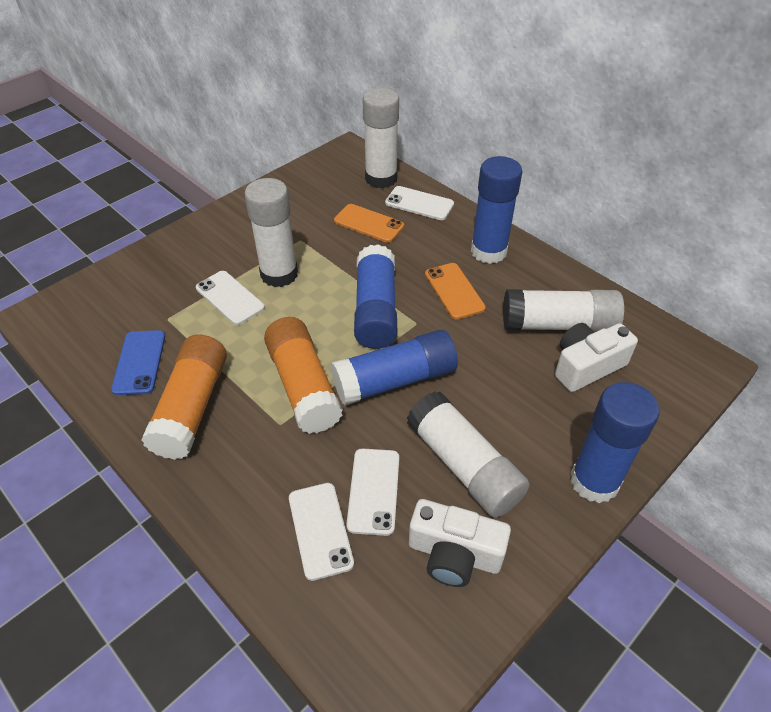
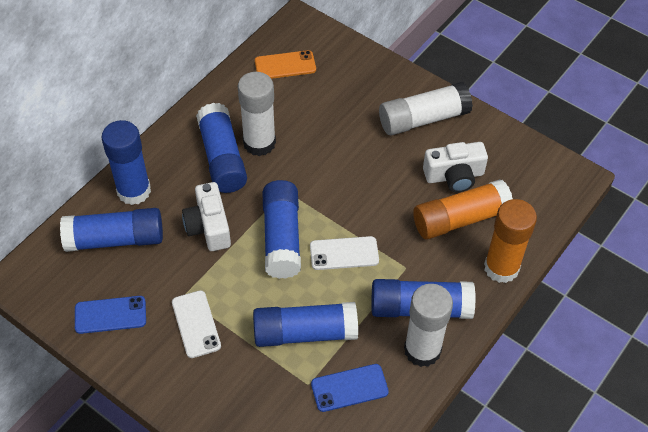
blue glue stick: [331,330,458,406] [354,244,397,349] [471,156,522,264] [570,382,659,503] = 4 -> [60,208,163,252] [101,120,151,205] [196,103,247,193] [253,302,358,347] [262,180,301,279] [371,279,476,319] = 6
blue phone: [111,330,165,395] = 1 -> [75,296,146,334] [311,364,389,412] = 2
orange phone: [334,204,404,243] [425,263,486,320] = 2 -> [255,50,316,79] = 1
white glue stick: [244,178,298,287] [363,88,399,189] [407,391,530,518] [503,289,624,332] = 4 -> [238,72,276,156] [379,82,473,135] [404,284,453,367] = 3
white phone: [196,271,265,325] [289,483,354,581] [346,448,399,536] [385,186,454,220] = 4 -> [172,290,221,358] [310,236,379,270] = 2

